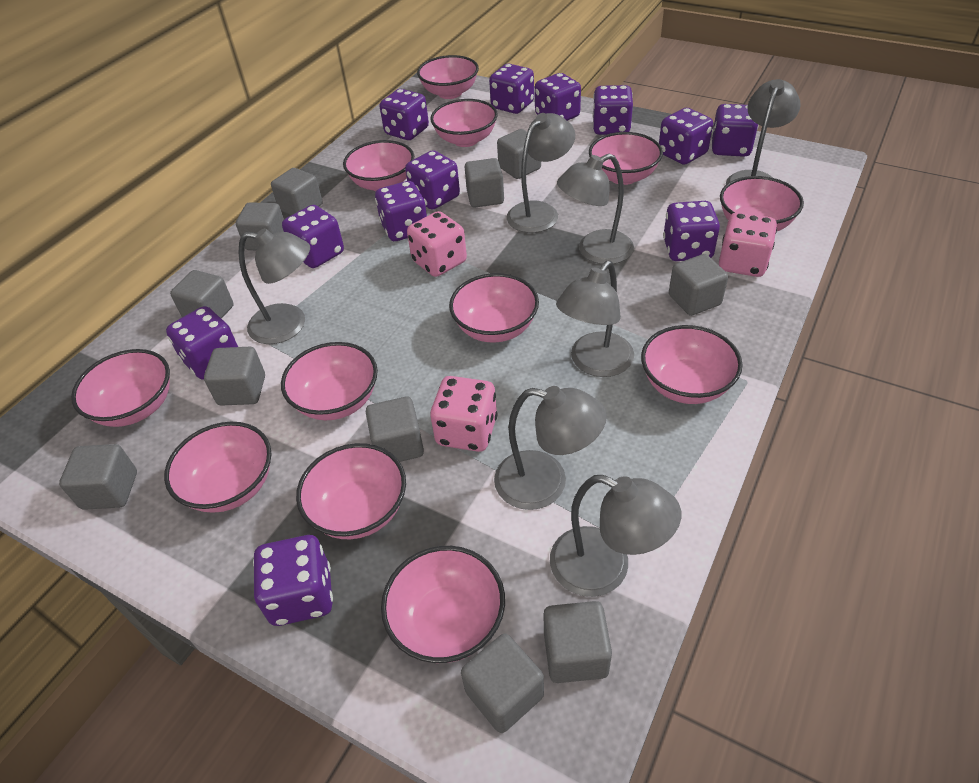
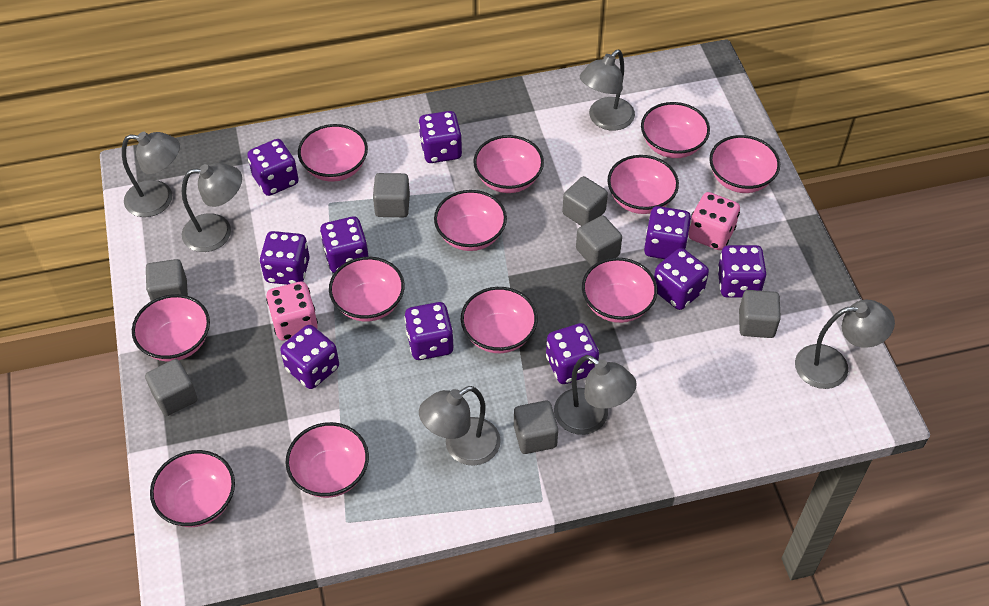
grey cube: [59,444,137,510] [170,270,234,319] [204,347,265,406] [236,202,284,250] [271,168,323,215] [366,397,424,462] [461,634,544,733] [465,158,504,208] [497,129,541,179] [544,601,612,683] [669,254,728,316] = 11 -> [145,359,198,416] [146,259,188,301] [373,173,410,217] [514,400,558,454] [562,176,608,226] [576,215,622,266] [739,290,781,338] = 7
grey lamp: [239,228,310,344] [494,386,607,510] [507,113,575,233] [550,475,681,597] [556,261,634,377] [557,154,634,264] [726,79,801,184] = 7 -> [122,132,180,217] [182,163,242,252] [419,386,501,466] [554,355,637,435] [580,50,635,131] [795,300,895,389] = 6
pink dice: [407,211,467,277] [430,376,498,452] [719,212,777,277] = 3 -> [266,282,318,340] [689,192,740,250] = 2
purple dice: [166,306,238,380] [253,535,333,626] [282,205,344,268] [375,181,427,241] [380,89,429,140] [405,150,460,210] [489,64,534,114] [535,73,581,121] [592,85,633,135] [659,108,713,165] [663,201,720,261] [712,104,758,157] = 12 -> [247,139,299,196] [260,231,310,285] [280,325,339,389] [320,216,369,273] [404,302,453,360] [418,111,462,163] [546,323,599,384] [644,206,691,259] [654,248,709,310] [717,245,766,298] = 10

